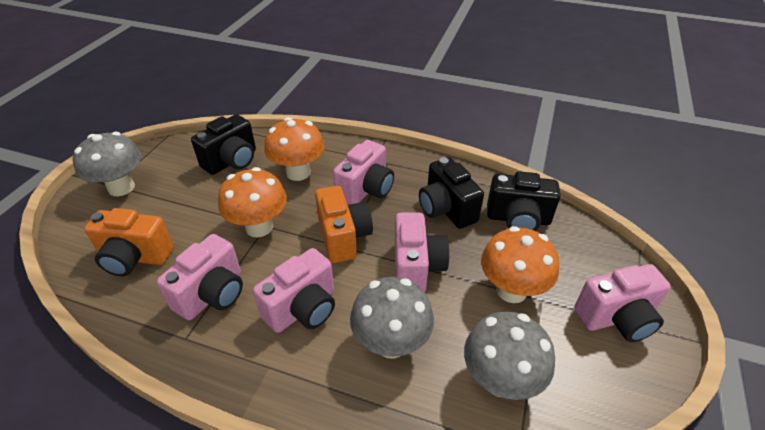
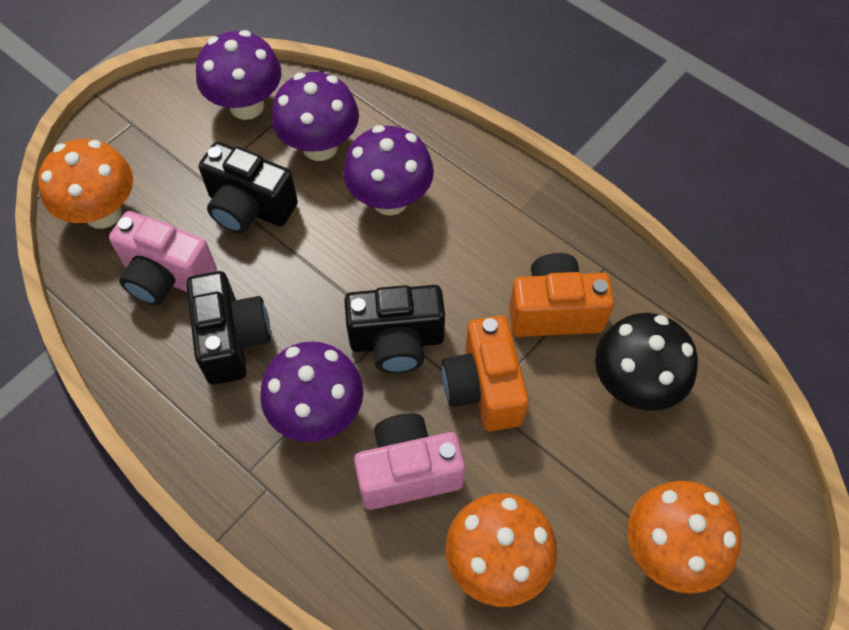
black mushroom: none = 0 -> [595,313,698,411] = 1
grey mushroom: [73,132,142,196] [350,277,434,358] [464,312,555,400] = 3 -> none = 0
pink camera: [157,234,243,320] [253,248,335,333] [333,140,394,205] [395,213,450,292] [574,264,671,342] = 5 -> [109,211,217,305] [354,413,465,510] = 2
purple mushroom: none = 0 -> [196,30,281,120] [260,341,363,442] [272,72,359,161] [343,125,434,216] = 4

